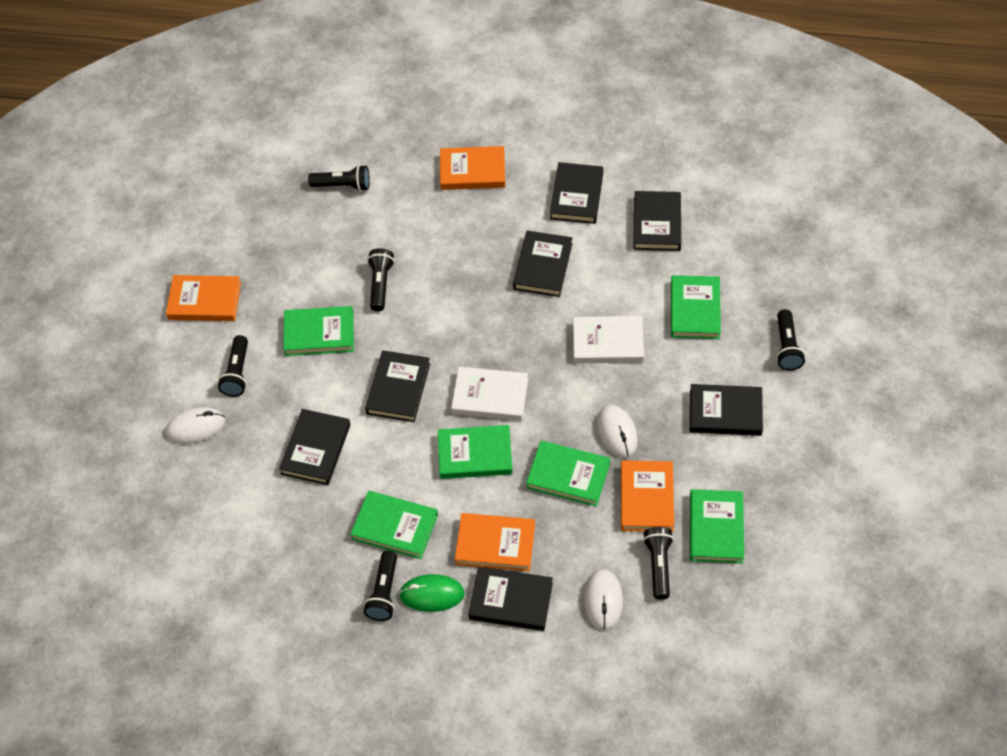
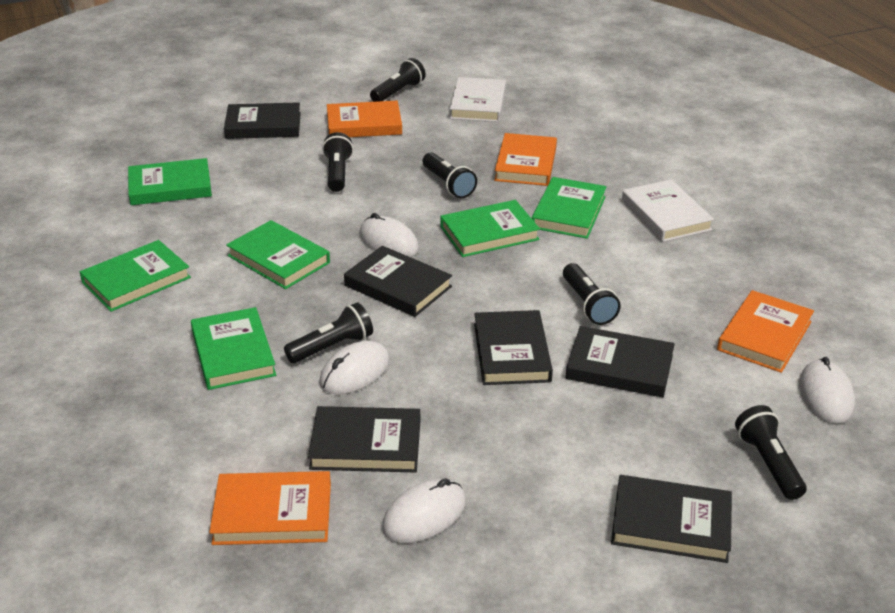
black book: [279,409,350,485] [365,350,430,422] [468,566,553,631] [513,231,572,297] [550,162,604,224] [633,191,681,251] [690,384,763,436] = 7 -> [224,102,301,139] [308,406,420,473] [344,246,452,317] [474,310,553,385] [566,326,675,397] [611,475,732,563] = 6
green mouse: [399,574,465,612] = 1 -> none = 0
white mouse: [165,407,225,444] [584,569,623,630] [597,405,638,458] = 3 -> [319,341,390,394] [359,213,419,257] [382,478,466,543] [799,357,855,423] = 4

